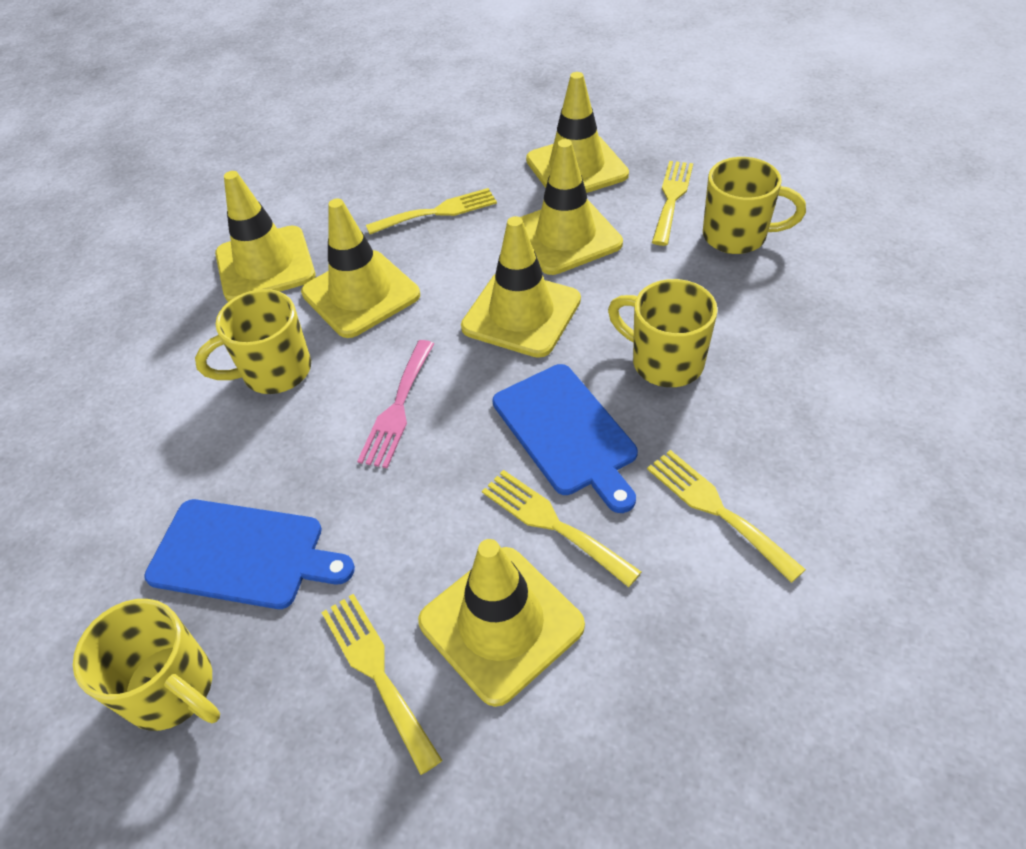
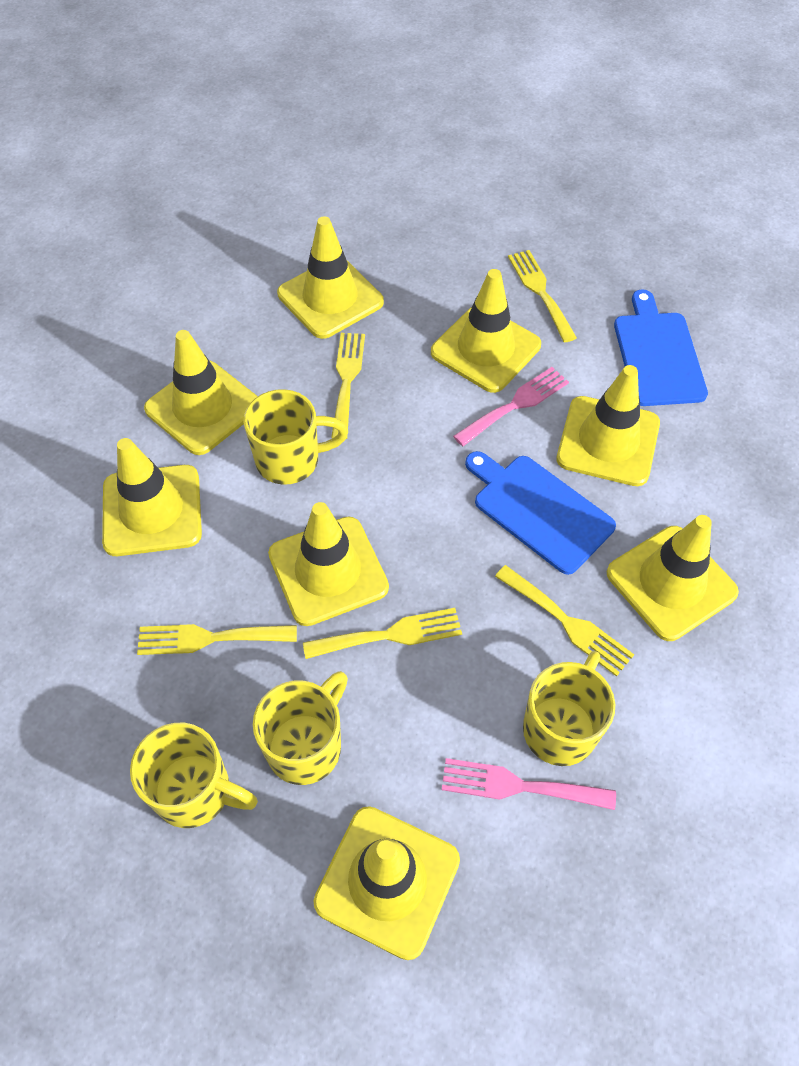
pink fork: [357,340,434,468] = 1 -> [442,758,616,810] [453,367,569,446] = 2
yellow traffic cone: [215,171,315,302] [301,199,420,338] [418,539,585,707] [461,216,581,358] [520,139,623,275] [526,72,629,193] = 6 -> [102,438,202,556] [144,330,258,455] [268,502,389,626] [277,216,384,339] [314,806,460,960] [431,269,541,393] [556,365,660,486] [606,515,739,641] = 8

